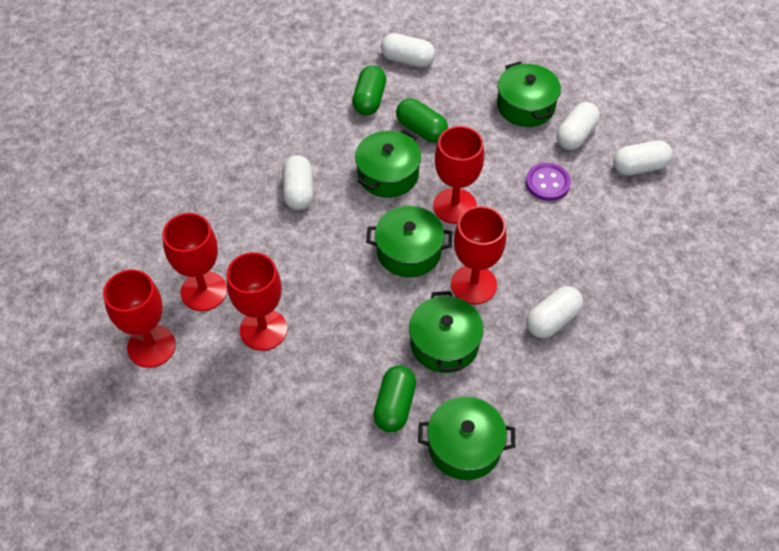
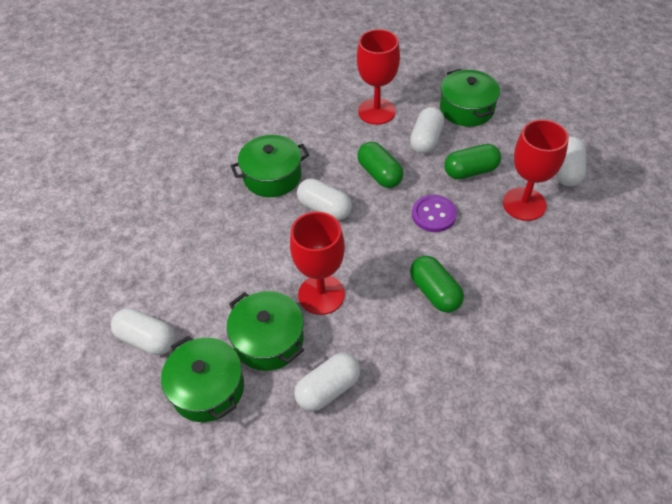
green pot: [355,130,421,198] [366,206,453,277] [409,291,483,373] [418,397,515,480] [497,62,561,127] = 5 -> [161,336,244,422] [227,291,304,371] [231,135,309,197] [440,69,500,127] = 4
red goblet: [103,269,176,368] [162,213,227,311] [227,252,287,351] [433,126,484,224] [451,206,506,304] = 5 -> [290,211,345,315] [357,29,400,125] [503,119,569,221] = 3

